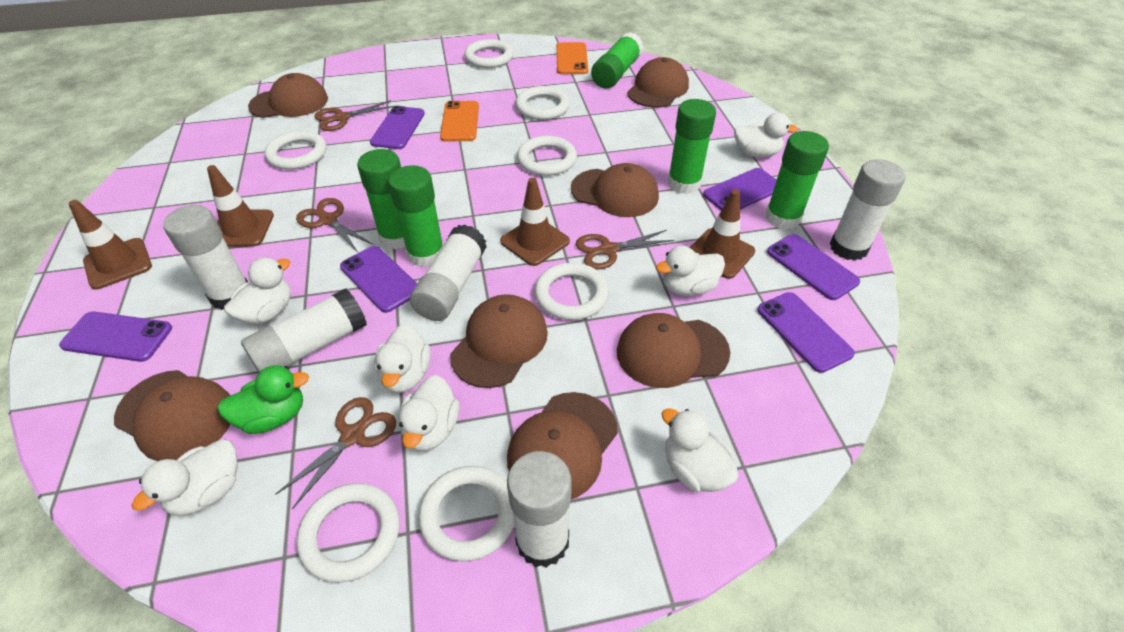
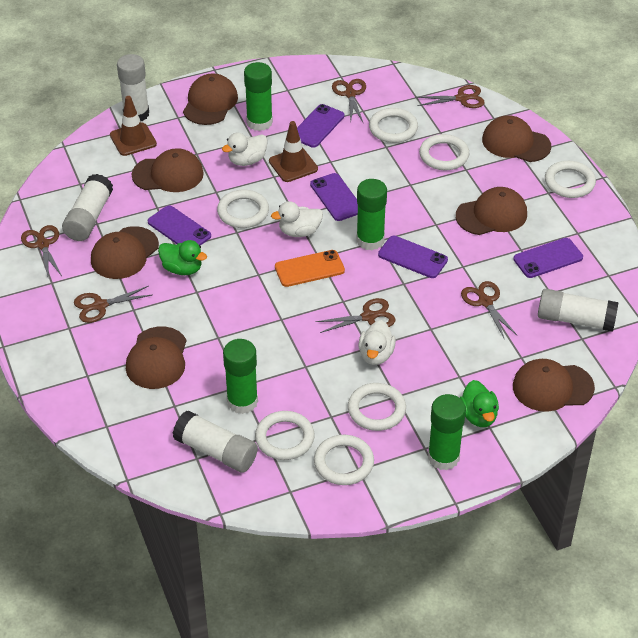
brown scissors: [275,397,396,509] [296,198,373,252] [314,100,394,131] [576,230,674,270] = 4 -> [21,225,62,277] [74,286,152,323] [315,298,396,333] [332,79,366,122] [417,85,485,108] [461,281,517,340] = 6
brown traffic cone: [68,200,152,289] [207,165,274,247] [500,178,570,266] [689,189,755,279] = 4 -> [110,96,157,156] [269,121,318,182] = 2
green duck: [217,365,309,434] = 1 -> [158,240,207,275] [460,380,499,427] = 2
green glue stick: [357,149,405,249] [388,165,444,267] [591,32,643,88] [668,99,716,194] [765,131,829,230] = 5 -> [223,339,258,414] [244,62,273,131] [356,179,387,250] [428,394,466,470] = 4
orange phone: [440,101,479,142] [556,42,588,74] = 2 -> [275,250,345,287] = 1
purple phone: [59,312,172,362] [340,246,417,313] [370,106,425,149] [703,168,777,210] [757,292,855,373] [767,234,860,300] = 6 -> [148,206,211,246] [297,104,344,148] [310,173,358,221] [378,236,448,278] [513,238,583,278] = 5
white duck: [132,439,238,516] [224,258,291,324] [374,324,431,393] [398,375,459,451] [656,246,725,296] [662,408,739,492] [734,112,798,158] = 7 -> [222,132,268,166] [271,201,323,237] [358,320,396,365] = 3
white glue stick: [163,205,248,310] [241,289,367,373] [410,224,487,321] [507,451,572,568] [830,159,906,261] = 5 -> [62,174,113,241] [117,54,149,121] [173,411,258,473] [538,289,618,332] = 4

